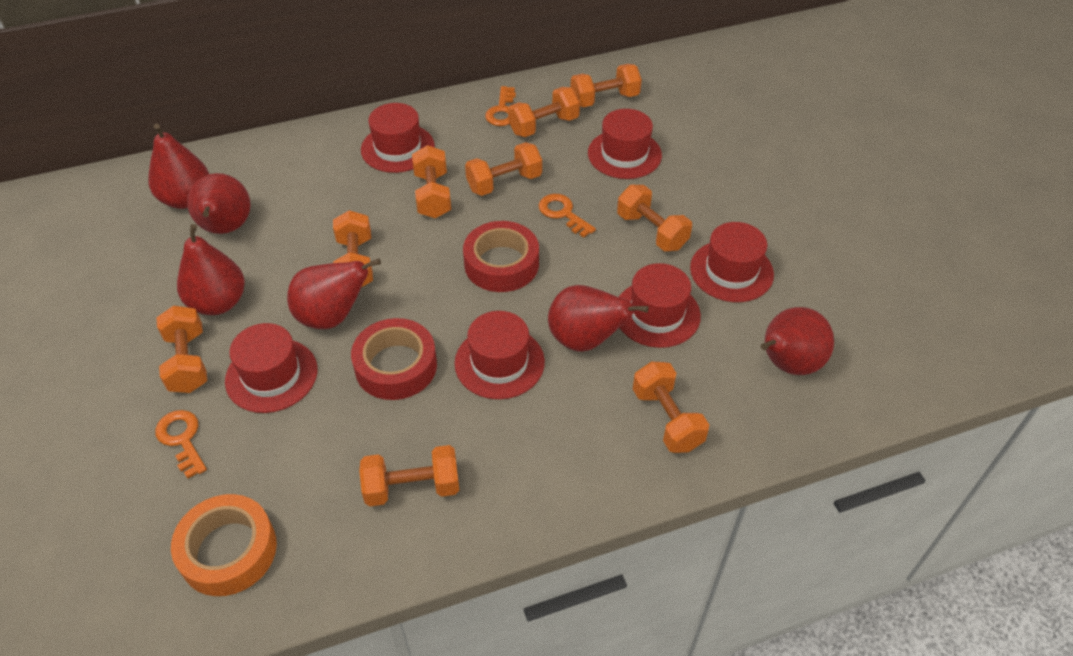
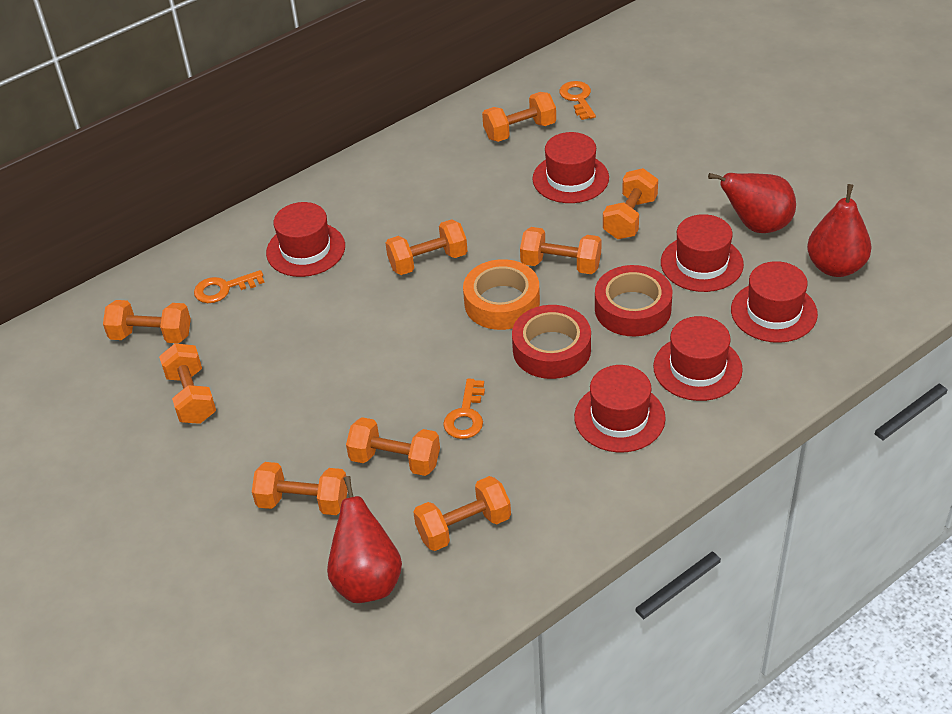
red pear: [148,124,209,209] [177,224,245,315] [187,173,251,234] [287,258,381,329] [548,285,649,352] [761,307,834,375] = 6 -> [327,476,402,603] [708,173,796,233] [807,184,872,277] = 3

